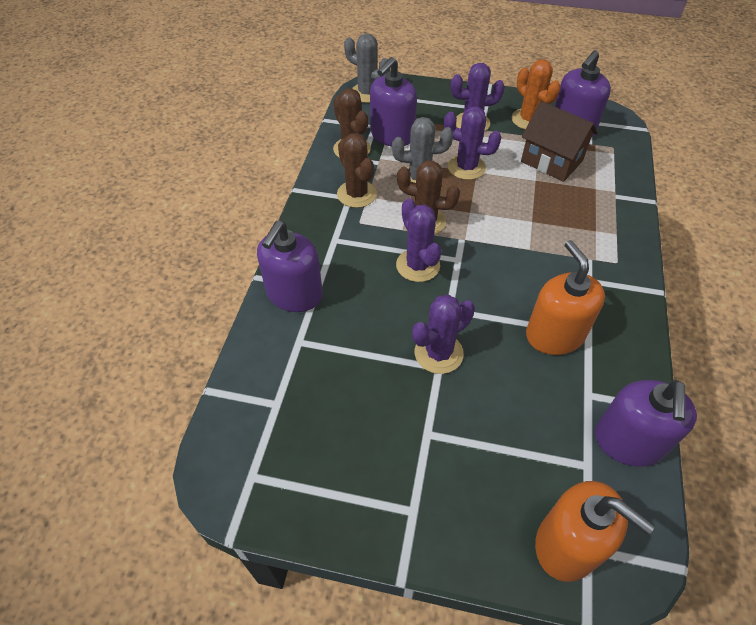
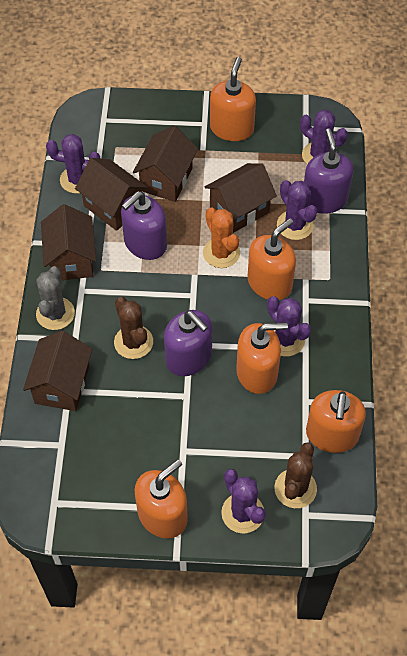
brown cactus: [333,88,371,158] [337,133,377,208] [397,160,460,235] = 3 -> [114,297,153,359] [274,442,317,508] = 2
brown house: [521,101,598,182] = 1 -> [23,331,92,411] [41,204,96,280] [75,158,148,231] [133,126,198,202] [205,163,277,233] = 5
grey cactus: [344,33,390,103] [392,117,453,183] = 2 -> [36,266,75,330] = 1
orange soap dispenser: [526,240,605,355] [535,481,655,582] = 2 -> [135,459,188,538] [210,57,256,141] [236,322,288,394] [247,218,296,300] [306,390,366,453] = 5
purple cactus: [396,198,441,282] [412,294,475,374] [444,107,501,180] [451,63,505,132] = 4 -> [46,134,100,194] [221,469,266,534] [267,296,311,356] [277,180,317,240] [300,109,348,164] = 5
purple soap dispenser: [257,221,323,312] [370,57,417,147] [555,50,611,138] [595,380,697,467] = 4 -> [121,191,167,260] [164,310,212,376] [304,128,354,214] = 3

